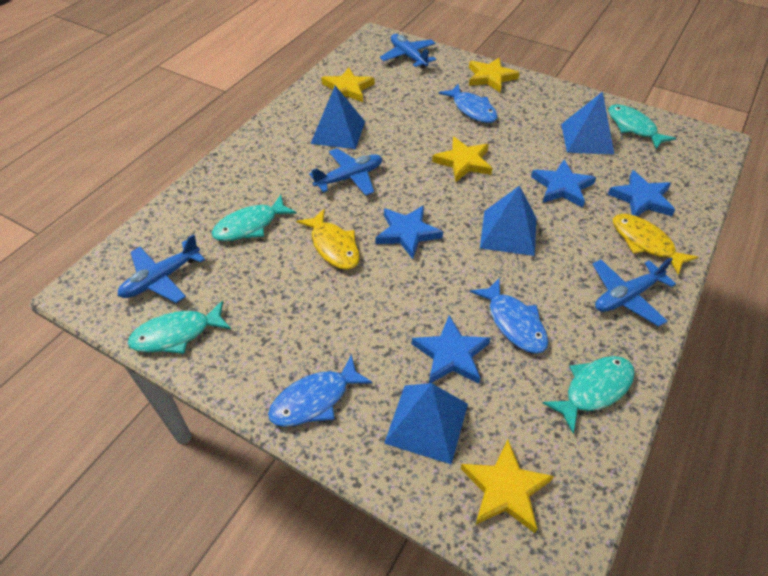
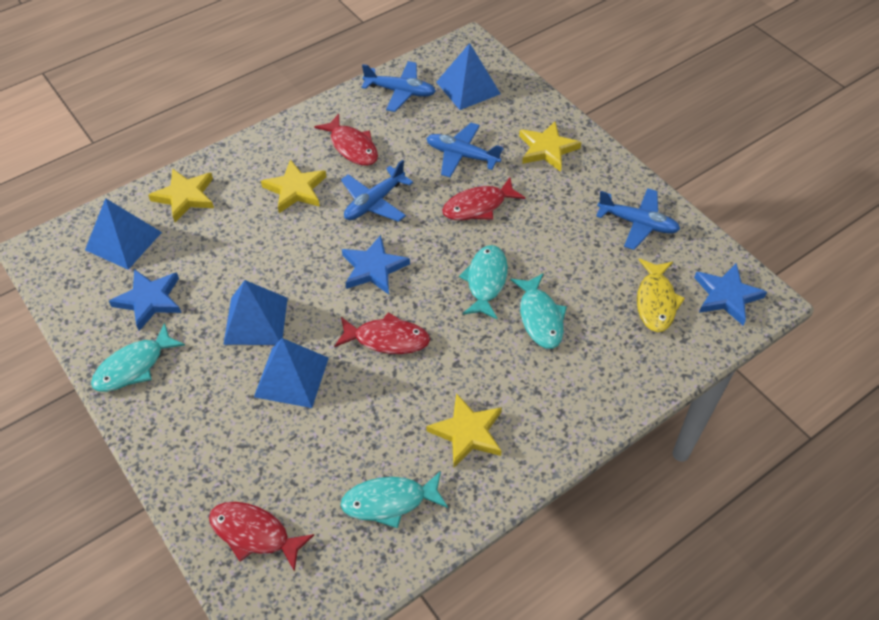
blue fish: [268,354,373,427] [438,84,498,123] [470,278,548,354] = 3 -> none = 0
blue star: [375,205,443,259] [412,315,491,384] [531,160,596,208] [608,170,675,216] = 4 -> [109,269,181,331] [342,235,410,294] [694,263,767,325] = 3
red fish: none = 0 -> [209,502,314,572] [314,114,378,166] [334,312,430,354] [442,177,526,220] = 4
yellow fish: [296,209,360,270] [613,214,698,274] = 2 -> [637,258,685,332] = 1

